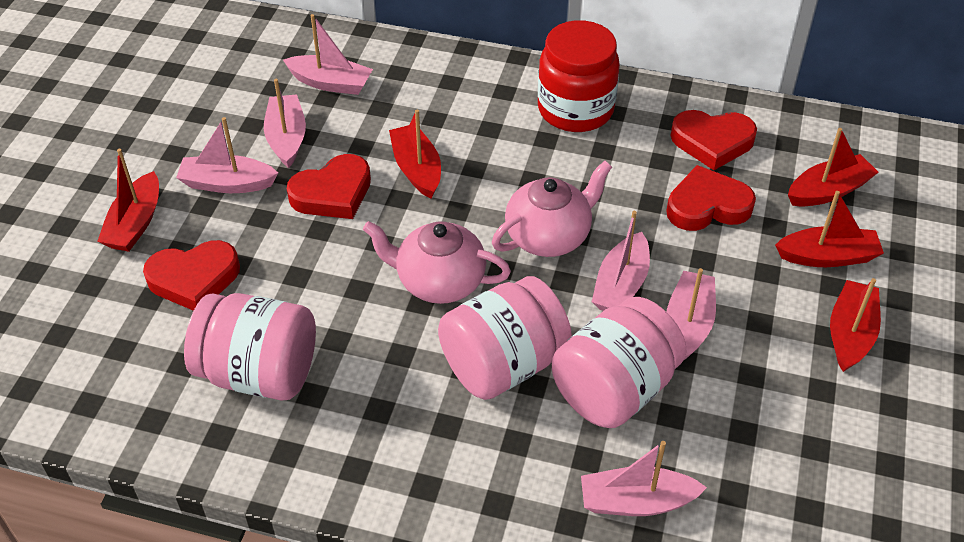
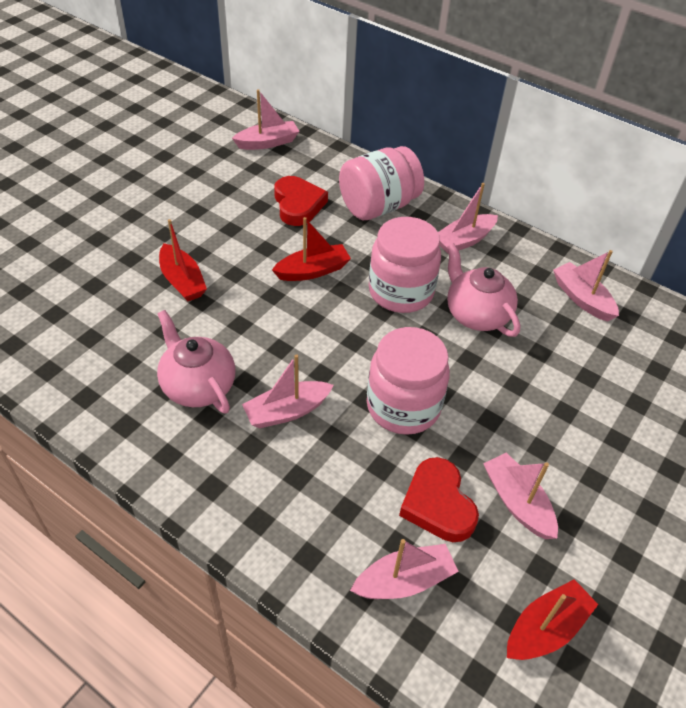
red boat: [97,149,159,252] [389,110,441,199] [775,191,884,267] [788,128,879,207] [830,278,881,372] = 5 -> [159,219,207,302] [272,217,351,281] [507,579,599,660] = 3
red heart: [143,240,240,311] [287,154,371,219] [666,165,756,231] [671,110,757,170] = 4 -> [274,176,328,226] [399,457,479,542] = 2
red jar: [538,20,620,132] = 1 -> none = 0

